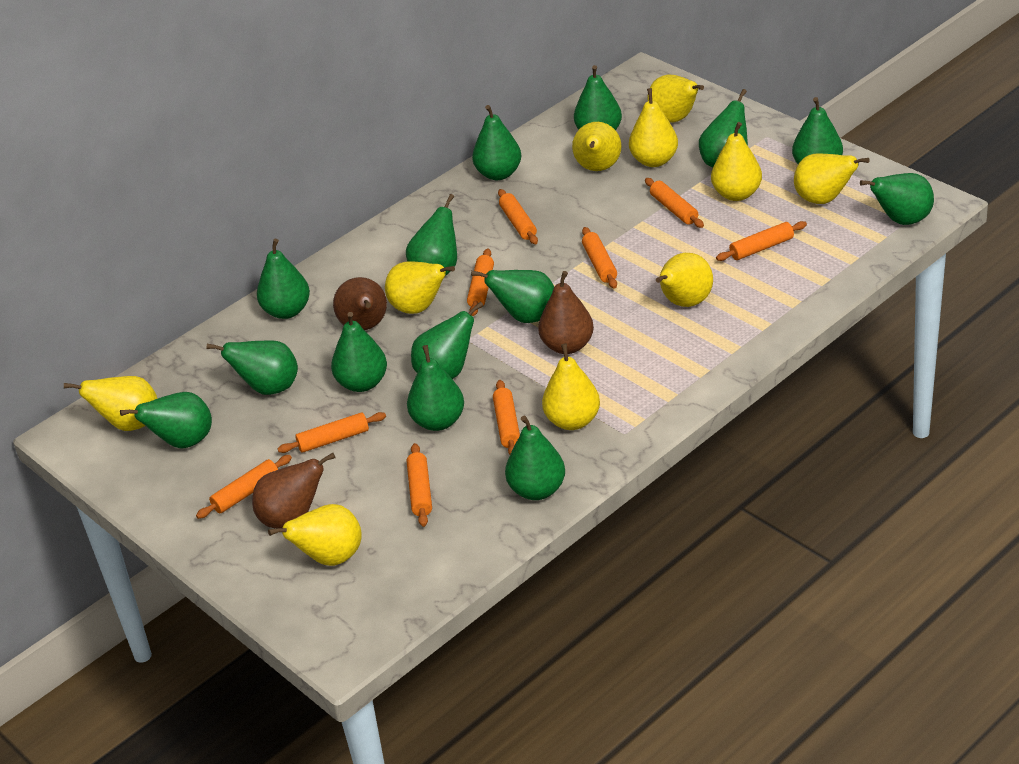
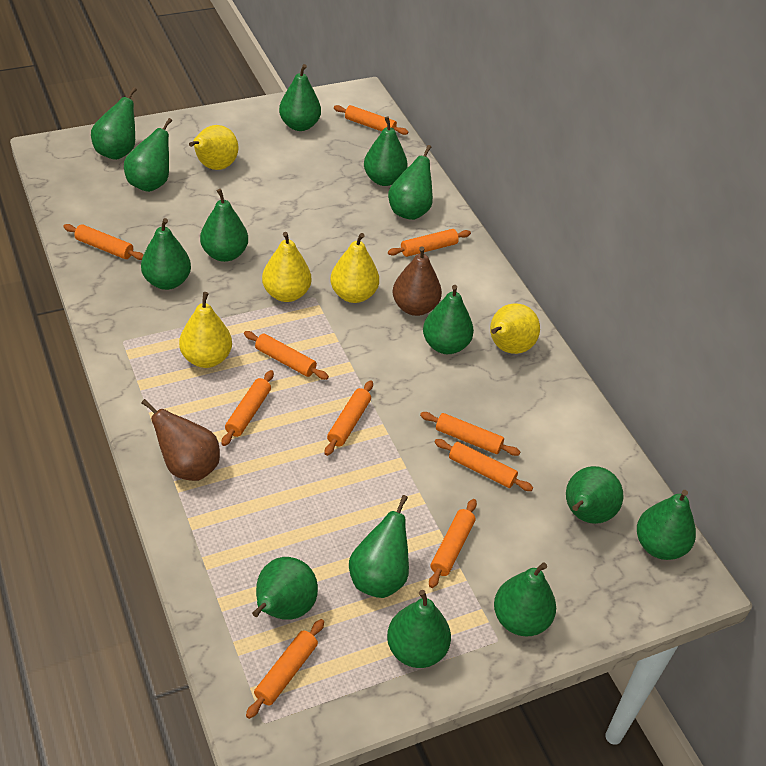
brown pear: [252,453,335,529] [333,277,387,330] [538,271,594,354] = 3 -> [141,399,220,481] [393,246,442,316] = 2
orange rolling pin: [196,455,292,519] [277,412,386,453] [407,443,432,527] [467,249,494,316] [493,380,520,455] [498,189,538,244] [582,227,617,289] [645,178,704,228] [716,221,807,261] = 9 -> [63,224,143,260] [222,370,274,446] [244,331,329,380] [246,619,324,719] [325,380,373,456] [334,105,408,135] [388,229,471,257] [420,412,520,456] [429,499,477,588] [435,439,533,491] = 10
yellow pear: [64,376,158,431] [268,504,362,566] [385,261,455,314] [542,343,600,430] [572,122,622,171] [629,88,678,167] [648,75,704,122] [656,253,713,307] [711,122,762,201] [794,153,870,204] = 10 -> [179,292,232,368] [189,125,238,170] [262,232,311,302] [330,233,379,303] [490,303,540,354] = 5

